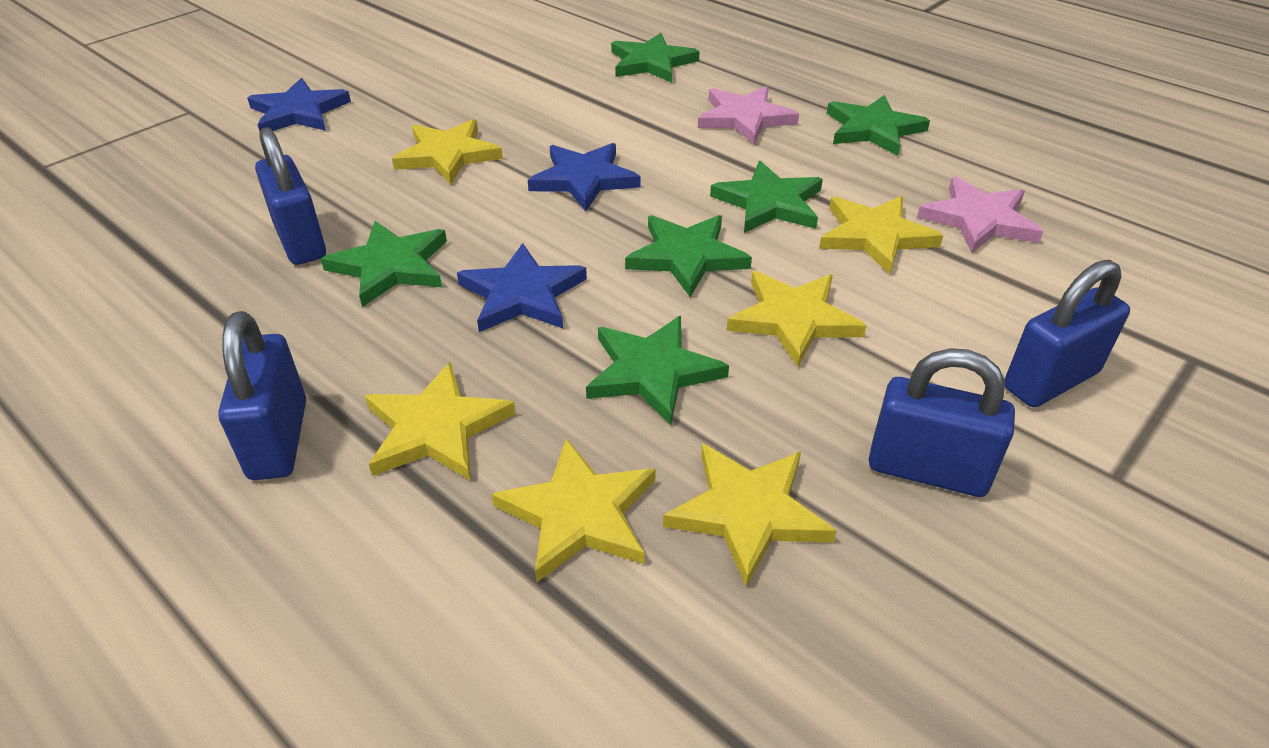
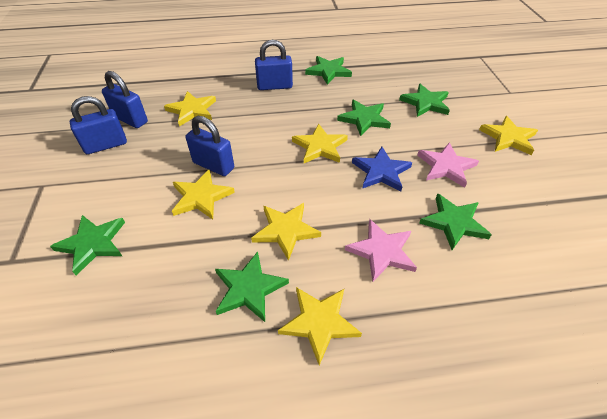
blue star: [247,78,351,131] [457,243,587,332] [528,143,641,212] = 3 -> [352,147,412,192] = 1

